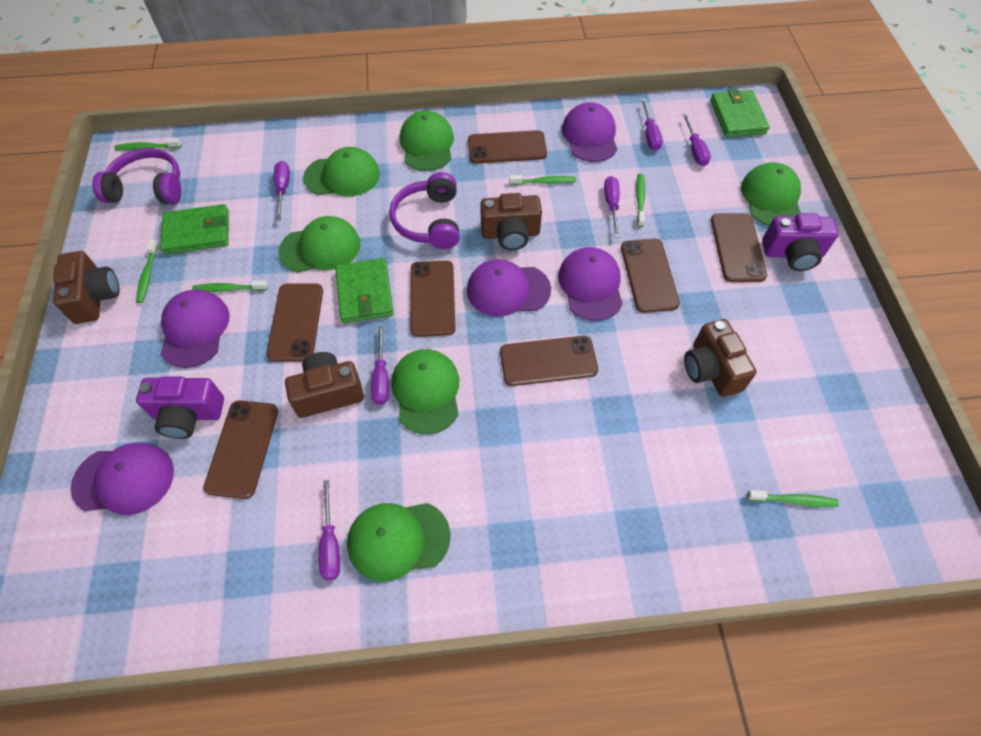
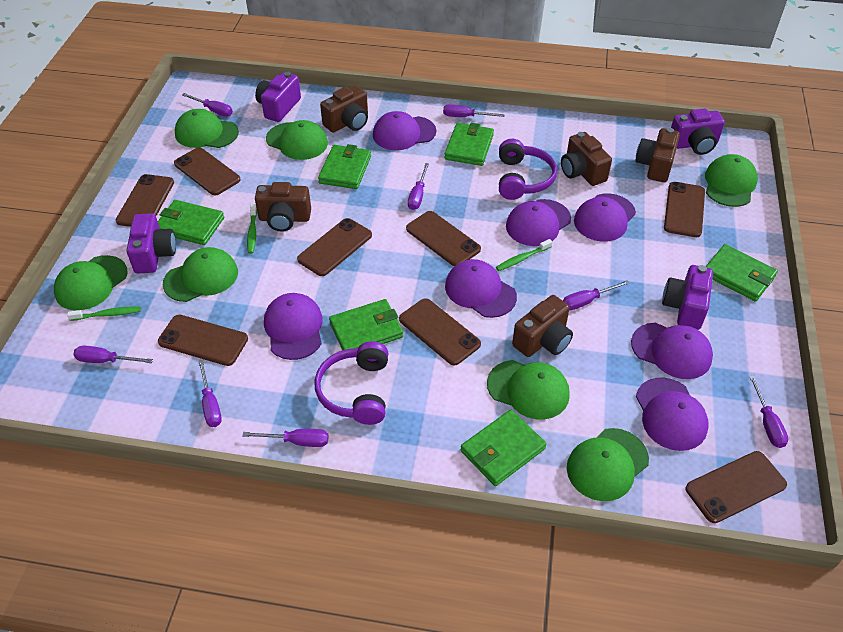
brown camera: [53,251,120,324] [285,352,364,418] [480,193,542,251] [684,319,756,397] = 4 -> [255,182,311,232] [320,85,368,132] [512,295,573,357] [561,132,612,186] [635,128,680,182] = 5
brown phone: [203,400,278,499] [266,283,323,362] [410,260,455,337] [468,130,547,164] [500,336,598,386] [621,238,680,313] [711,213,767,282] = 7 -> [116,174,174,227] [158,315,248,366] [174,147,241,195] [297,218,372,276] [399,298,481,365] [406,211,481,266] [664,182,705,237] [685,451,787,523] = 8
green cap: [278,216,360,273] [303,147,380,196] [347,503,450,582] [391,349,459,434] [400,111,454,171] [741,162,801,226] = 6 -> [54,255,128,310] [163,247,238,302] [175,109,239,148] [266,120,328,160] [487,360,570,420] [567,428,649,501] [705,154,758,207] = 7
green toothbrush: [114,138,182,150] [136,239,158,303] [192,280,268,292] [509,175,576,185] [636,174,645,227] [747,490,839,507] = 6 -> [67,307,141,321] [247,204,257,254] [496,239,552,271] = 3
green wallet: [160,204,229,254] [335,258,394,323] [710,88,770,137] = 3 -> [158,200,224,245] [318,144,371,189] [329,299,403,351] [444,123,494,166] [460,410,547,486] [706,244,778,301] = 6
purple camera: [136,376,224,439] [762,213,838,271] = 2 -> [127,213,176,273] [255,72,301,122] [662,265,713,330] [671,108,725,155] = 4
purple cap: [71,443,174,515] [161,289,229,368] [467,259,551,317] [558,247,623,321] [562,102,617,162] = 5 -> [264,293,323,360] [373,111,436,150] [445,259,517,318] [506,199,571,246] [574,193,636,241] [631,323,713,379] [636,377,709,451] = 7
purple screwdriver: [274,161,290,220] [319,480,340,580] [371,326,389,405] [604,176,620,237] [641,99,663,151] [682,113,711,166] = 6 -> [73,346,153,363] [182,93,233,117] [198,360,222,427] [242,429,328,447] [408,163,429,210] [443,104,505,117] [563,280,630,310] [749,375,788,448] = 8

